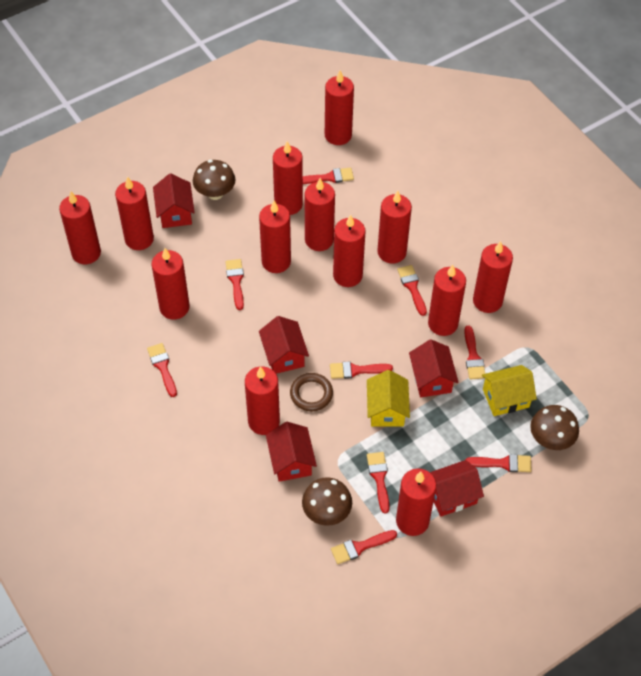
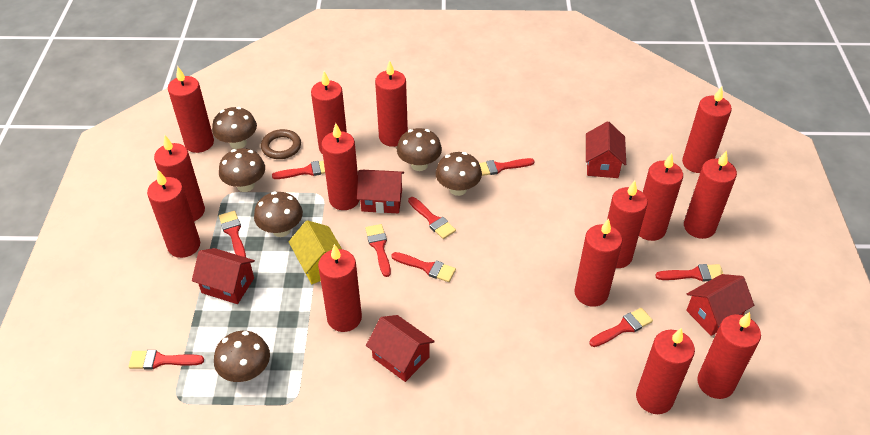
brown mushroom: [193,160,236,200] [302,477,352,526] [530,405,579,450] = 3 -> [212,107,257,149] [214,331,270,382] [219,148,265,192] [254,192,303,237] [397,128,442,171] [436,152,482,196] = 6
red candle: [59,191,101,264] [115,177,154,250] [151,248,190,320] [245,366,280,435] [259,201,291,273] [273,141,303,215] [305,178,335,251] [325,70,354,145] [333,215,366,287] [377,191,412,264] [396,468,436,536] [428,265,466,336] [473,241,513,313] = 13 -> [147,170,200,258] [154,135,205,221] [168,67,214,153] [311,71,347,154] [318,244,362,332] [322,123,359,210] [375,60,408,147] [574,218,622,307] [607,181,648,268] [636,328,695,414] [639,153,683,241] [682,87,732,173] [684,151,737,239] [697,312,761,399] = 14
yellow house: [367,370,410,427] [482,365,537,416] = 2 -> [289,220,342,284] = 1

